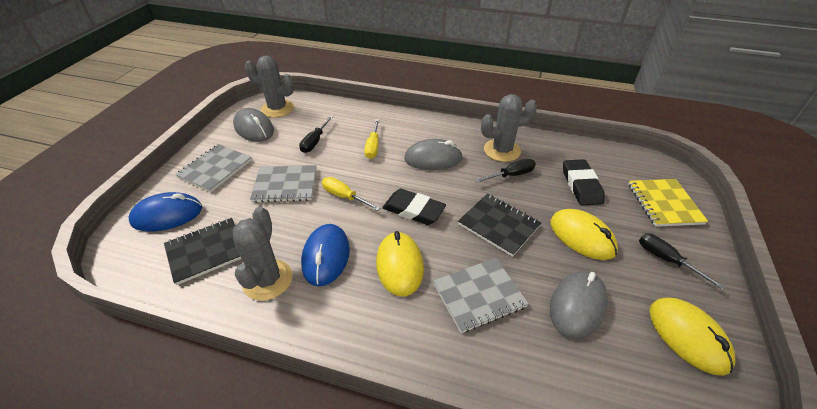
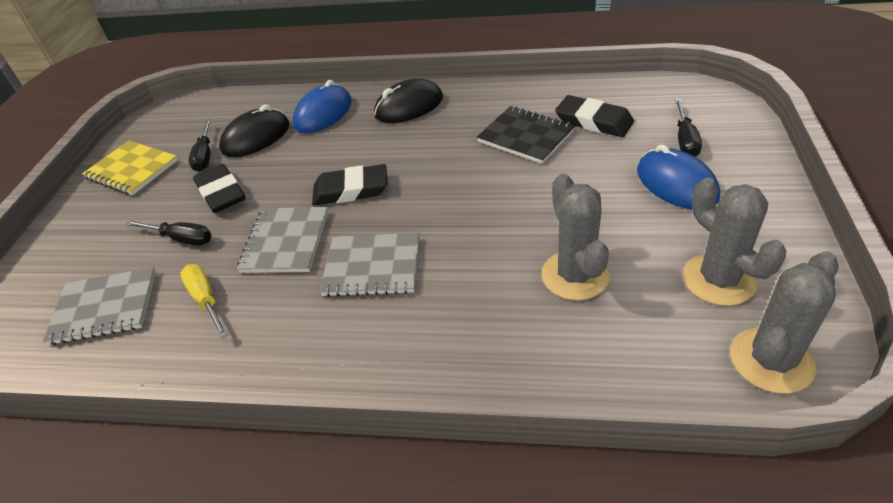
black eraser: [382,189,446,225] [563,159,605,205] = 2 -> [193,164,245,213] [312,164,387,205] [555,95,634,137] = 3
black mouse: none = 0 -> [219,104,289,157] [374,79,443,123] = 2
black notebook: [164,218,241,285] [458,194,541,257] = 2 -> [477,106,575,164] = 1
grey mouse: [233,108,274,142] [404,139,463,170] [550,271,608,339] = 3 -> none = 0
yellow mouse: [376,231,424,297] [550,209,618,260] [650,298,735,376] = 3 -> none = 0
yellow screwdriver: [322,177,380,211] [364,119,380,159] = 2 -> [180,264,228,339] = 1

